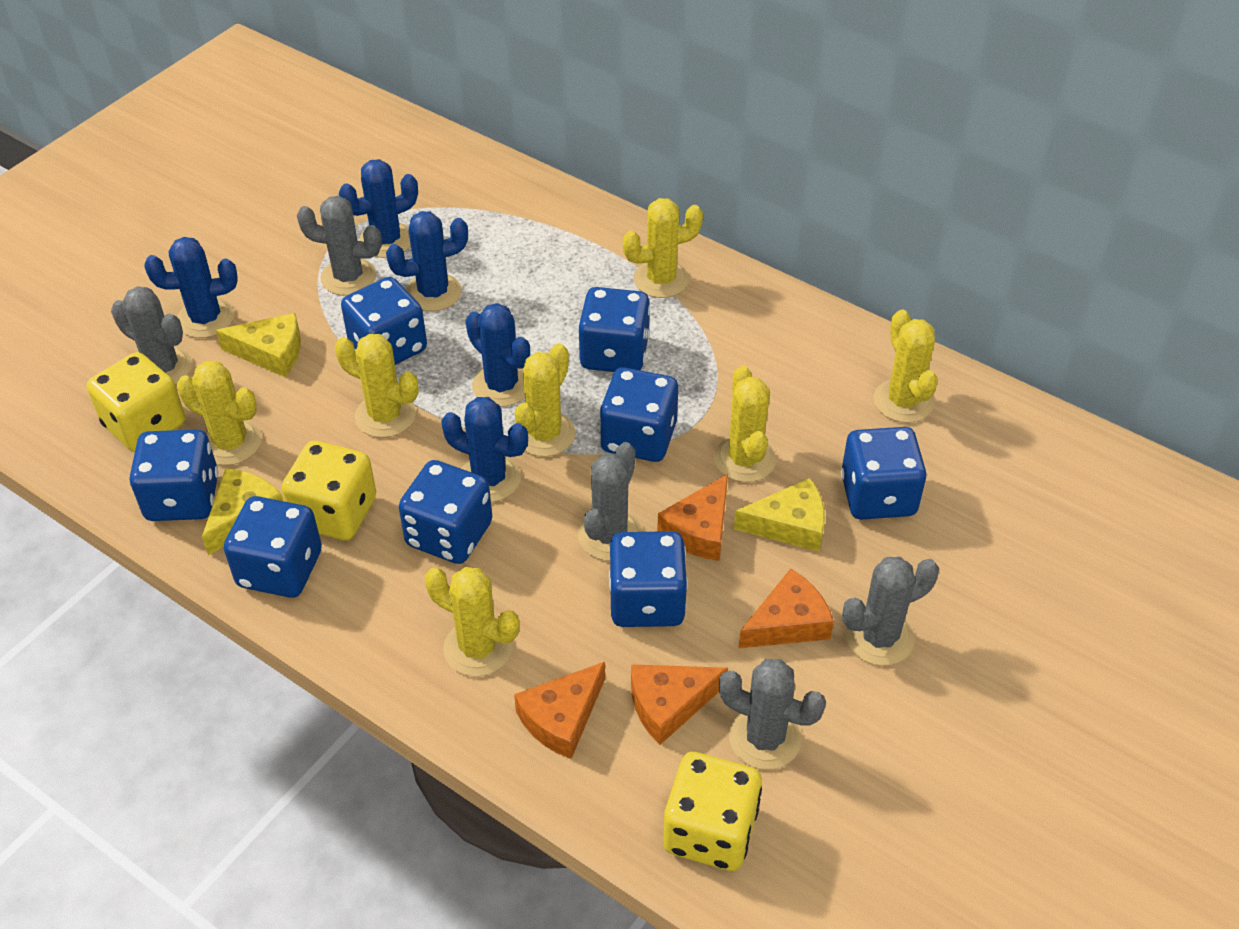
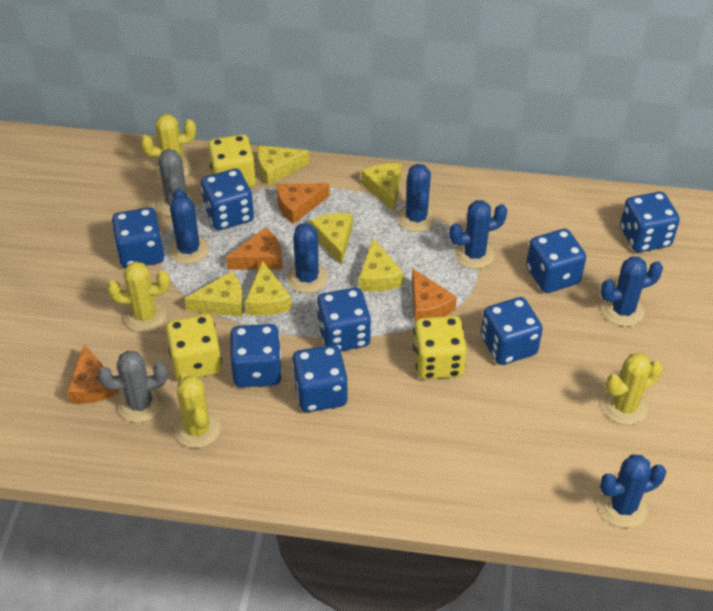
blue cactus: [144,237,238,338] [339,159,418,258] [386,211,468,311] [441,397,528,502] [466,303,530,407] = 5 -> [169,189,209,264] [287,223,328,293] [397,164,436,232] [449,200,507,269] [599,454,666,528] [600,256,663,327] = 6
grey cactus: [111,286,192,385] [297,196,382,296] [578,442,643,561] [719,659,826,770] [842,557,939,666] = 5 -> [97,351,168,423] [158,149,196,217] = 2
yellow cactus: [177,361,262,465] [335,334,419,438] [425,567,519,677] [515,343,576,457] [623,198,703,298] [714,365,776,482] [874,309,938,423] = 7 -> [107,261,170,332] [141,114,196,178] [175,373,221,448] [603,353,662,425] = 4
yellow cheese: [202,468,283,555] [216,313,301,377] [734,478,825,552] = 3 -> [185,271,244,317] [245,261,292,316] [258,145,309,185] [310,213,353,265] [359,238,404,292] [361,163,402,212] = 6

